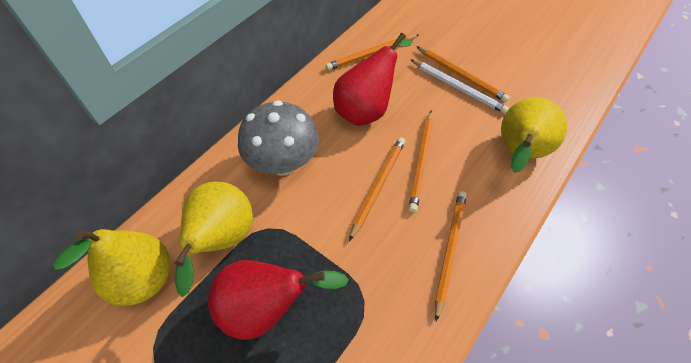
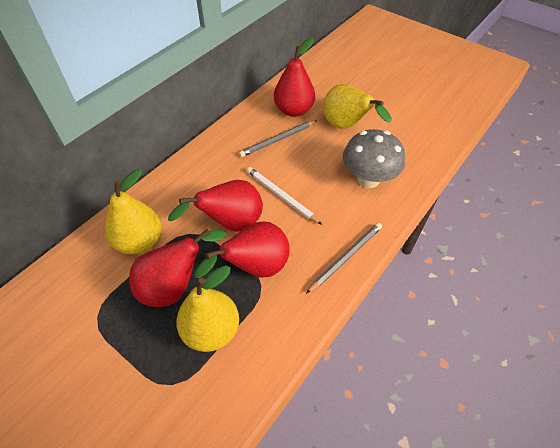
grey pencil: none = 0 -> [239,120,318,157] [306,223,382,294] = 2
orange pencil: [326,34,419,70] [349,137,405,241] [409,111,433,212] [416,46,509,102] [435,191,467,321] = 5 -> none = 0
red pear: [208,260,349,340] [333,33,412,126] = 2 -> [129,229,226,307] [168,180,263,232] [195,222,290,278] [274,37,315,117] = 4

